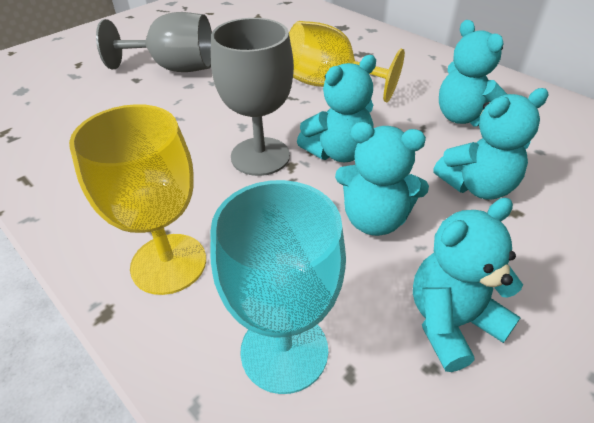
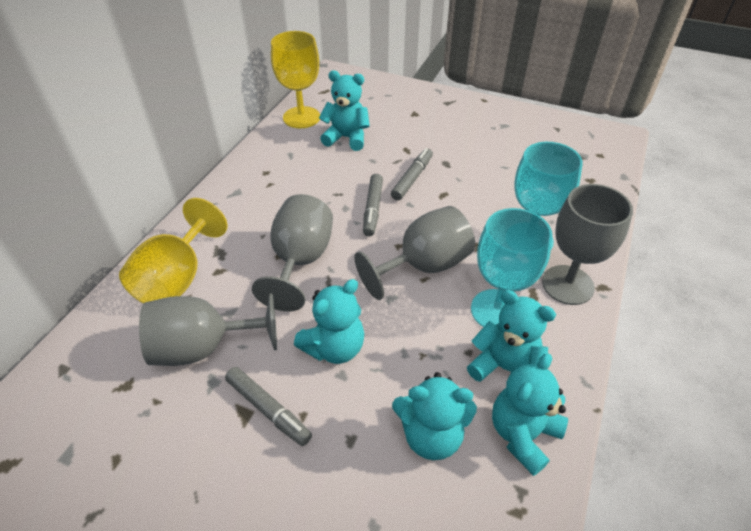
grey goblet: [96,12,212,72] [211,18,294,176] = 2 -> [139,293,277,366] [252,194,333,311] [354,206,475,300] [542,184,633,305] = 4
grey marker: none = 0 -> [225,367,312,446] [363,174,383,236] [391,148,433,200] = 3
turquoise goblet: [210,180,346,394] = 1 -> [471,208,552,327] [514,142,583,249] = 2

